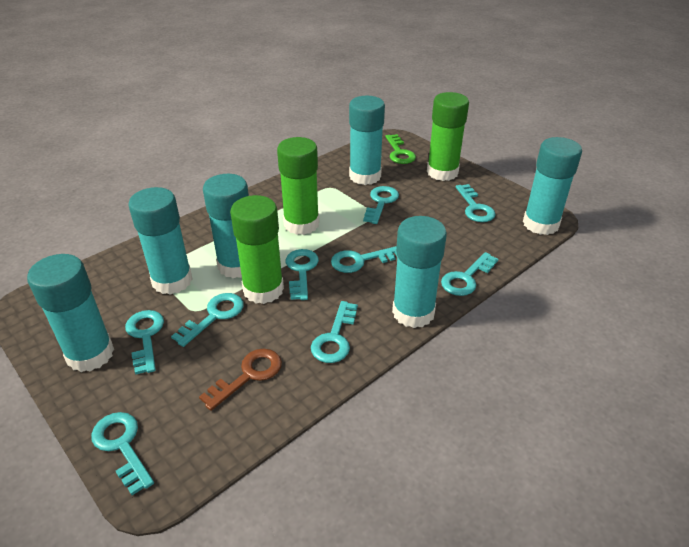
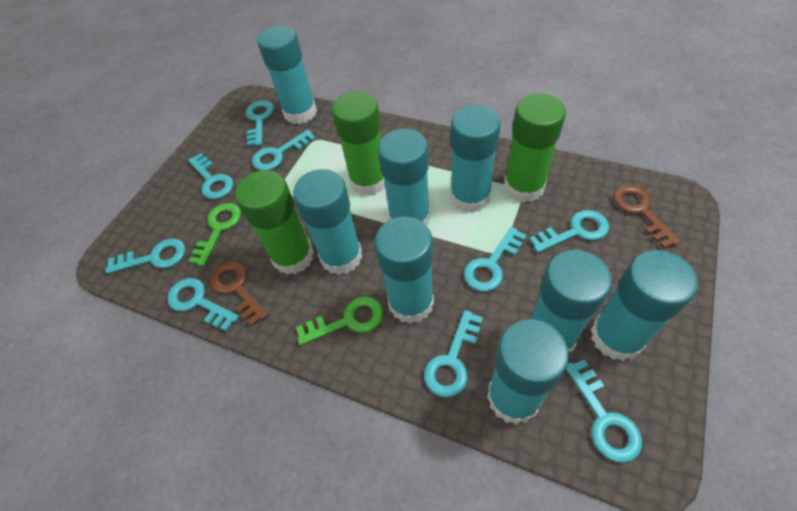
brown key: [199,348,282,411] = 1 -> [210,261,268,326] [613,185,681,249] = 2
green key: [386,134,416,164] = 1 -> [188,203,241,266] [296,296,384,346] = 2
turquoise glue stick: [27,254,114,372] [128,187,193,295] [203,174,249,278] [349,96,385,185] [392,216,447,328] [523,137,582,235] = 6 -> [257,25,317,124] [293,169,362,275] [375,216,434,324] [378,129,430,226] [450,105,501,213] [487,319,569,425] [530,250,612,352] [591,250,698,361] = 8

